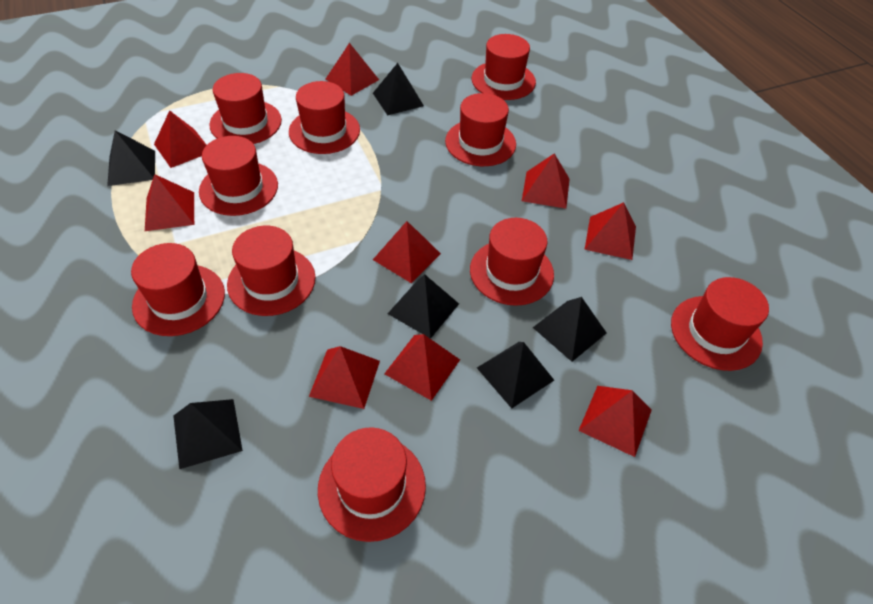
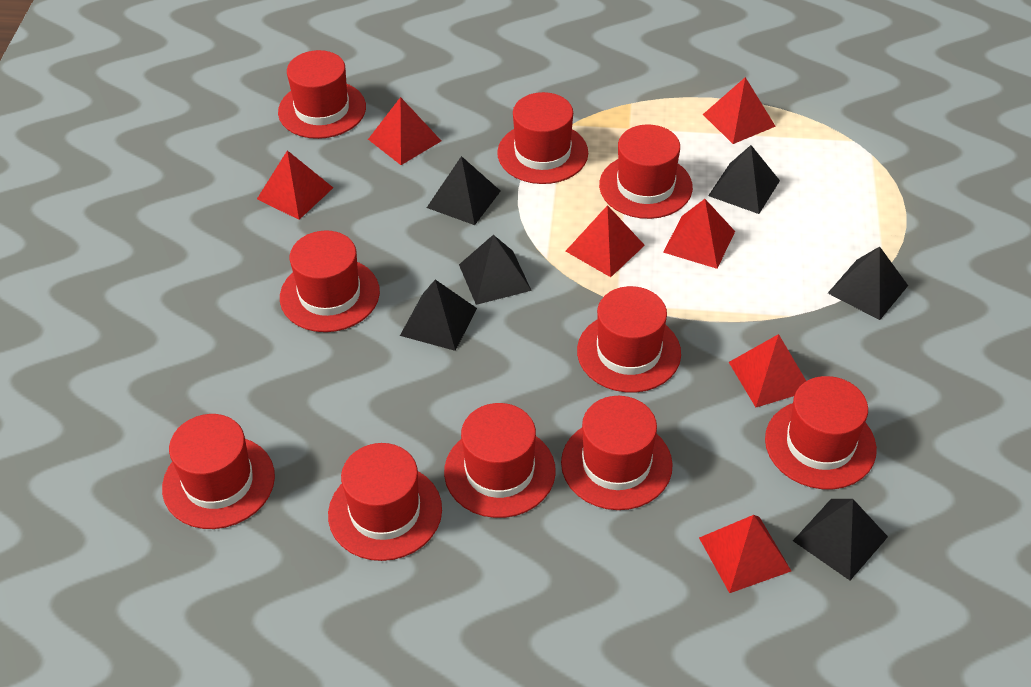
red pyramid: [145,174,194,231] [154,110,206,168] [309,346,380,409] [326,43,379,96] [373,221,441,283] [384,334,460,401] [522,153,570,209] [578,386,652,457] [585,202,636,260] = 9 -> [257,150,333,220] [368,97,441,165] [566,205,645,277] [663,199,735,269] [699,515,791,593] [703,77,776,144] [729,334,806,407] = 7

